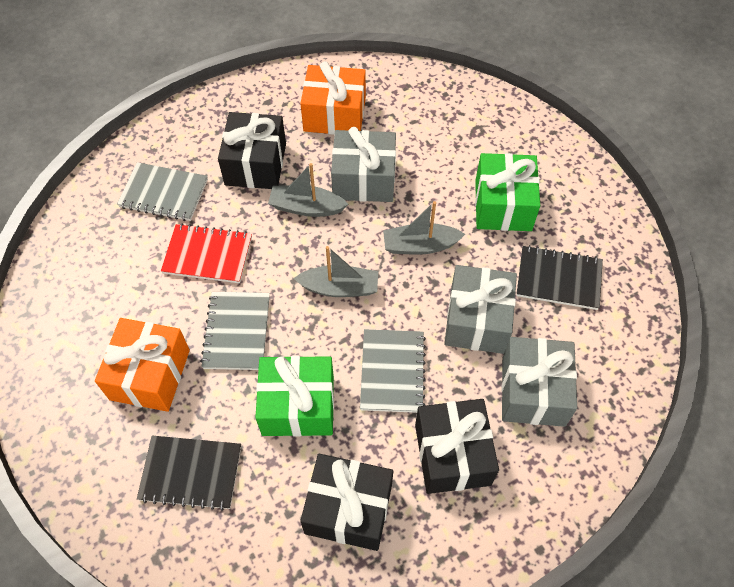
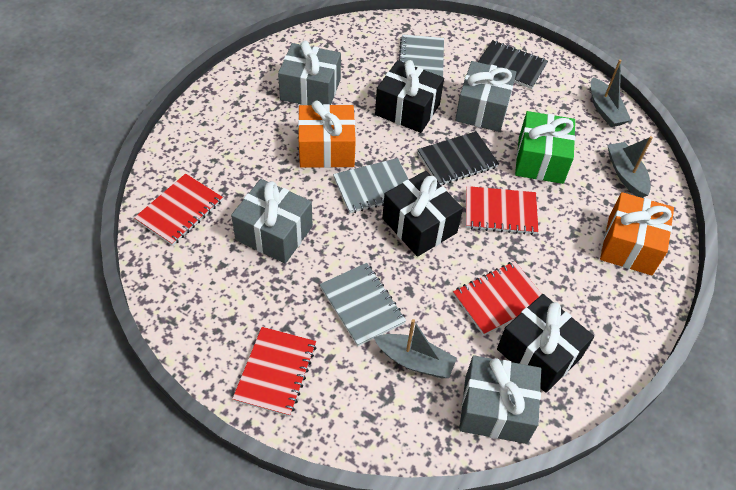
green gift: [255,356,334,437] [475,153,540,231] = 2 -> [515,111,575,184] = 1
grey gift: [331,127,396,202] [444,265,517,354] [501,337,577,427] = 3 -> [231,179,313,264] [278,41,341,105] [455,61,517,132] [459,355,541,444] = 4
red notebook: [161,224,252,283] = 1 -> [134,173,223,246] [232,327,317,417] [453,261,542,336] [466,186,539,235] = 4

